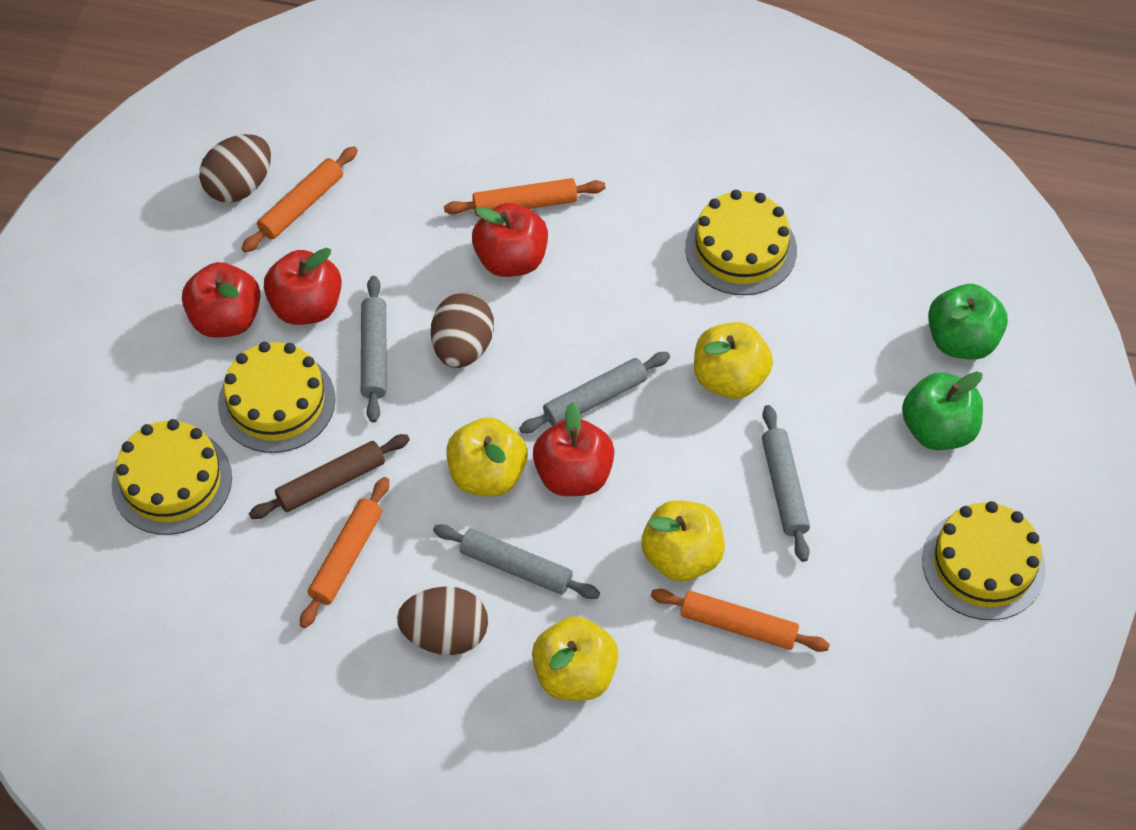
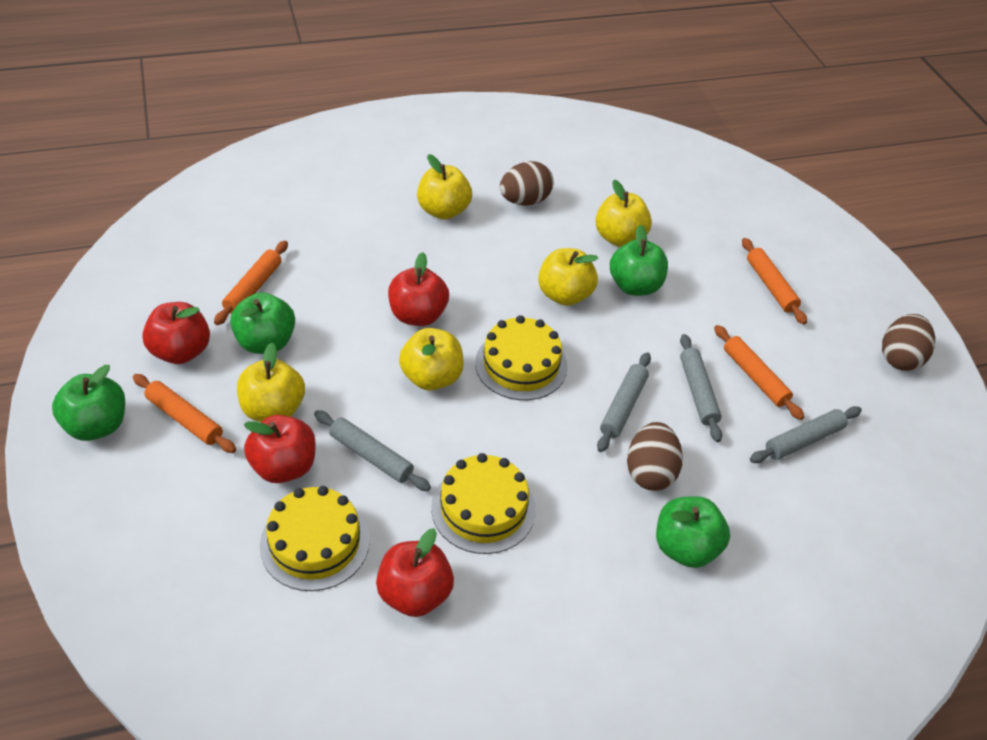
brown rolling pin: [249,434,410,519] = 1 -> none = 0
green apple: [902,371,983,450] [928,284,1008,360] = 2 -> [52,365,125,441] [230,292,295,354] [610,225,668,296] [656,496,730,568] = 4
yellow apple: [446,417,528,496] [532,616,619,701] [641,500,725,582] [694,322,773,399] = 4 -> [237,343,305,422] [399,328,464,391] [417,154,472,220] [538,248,598,306] [595,180,652,247] = 5
yellow cake: [111,419,232,535] [218,342,336,453] [685,190,797,295] [922,501,1046,620] = 4 -> [260,486,370,591] [431,453,536,554] [475,315,568,400] = 3

